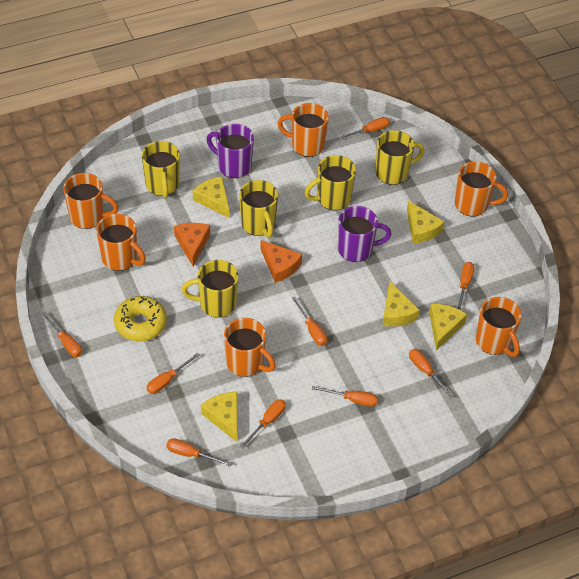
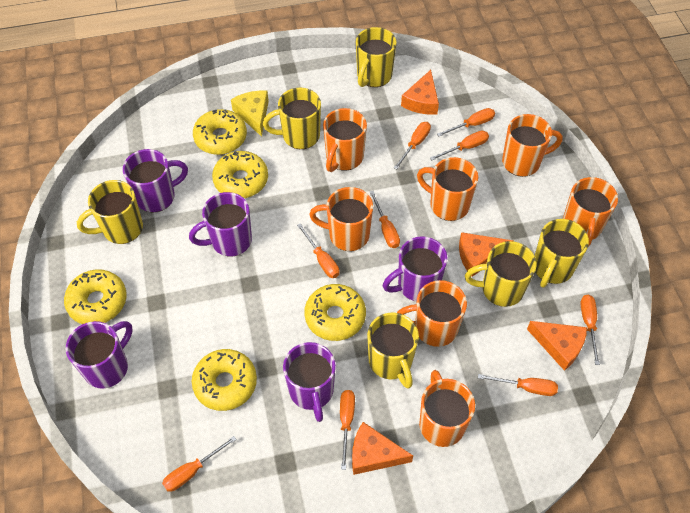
orange cheese: [174,223,210,266] [260,240,302,283] = 2 -> [352,422,413,475] [401,70,439,115] [459,232,514,277] [527,321,587,371] = 4
orange mug: [63,173,118,229] [96,214,146,271] [224,318,276,377] [278,103,329,157] [455,161,508,217] [476,297,522,357] = 6 -> [309,187,373,251] [323,108,367,172] [397,280,467,347] [417,157,478,221] [419,370,475,447] [502,114,563,177] [563,177,618,247] = 7
purple mug: [206,124,254,178] [338,206,392,262] = 2 -> [66,321,133,389] [123,149,188,213] [189,192,252,257] [283,342,336,422] [383,236,448,302] = 5
yellow cheese: [193,176,229,218] [201,392,237,442] [382,281,420,326] [407,201,444,243] [429,304,467,350] = 5 -> [231,91,269,137] = 1
yellow donut: [114,296,167,342] = 1 -> [64,269,127,324] [192,349,257,411] [193,109,247,155] [212,151,268,198] [304,284,366,341] = 5
yellow mug: [142,141,180,198] [182,260,239,318] [239,180,278,238] [305,155,356,210] [375,130,425,185] = 5 -> [77,180,143,244] [263,88,321,149] [356,27,397,87] [367,312,419,389] [465,241,537,307] [535,219,589,288] = 6

